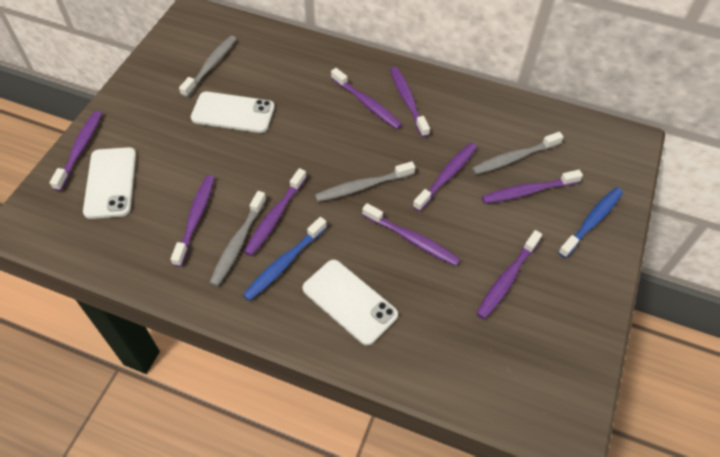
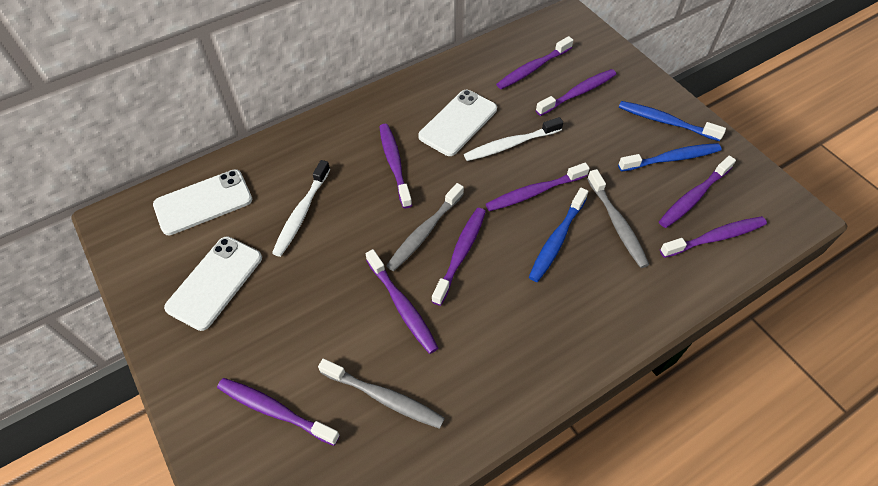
blue toothbrush: [243,217,327,301] [558,187,623,258] = 2 -> [529,188,588,282] [618,143,721,172] [619,101,726,141] = 3
grey toothbrush: [179,36,236,98] [209,191,267,287] [315,161,415,202] [472,132,564,175] = 4 -> [318,359,445,429] [386,183,464,271] [587,169,649,268] = 3
white toothbrush: none = 0 -> [272,160,330,257] [464,117,563,161] = 2

